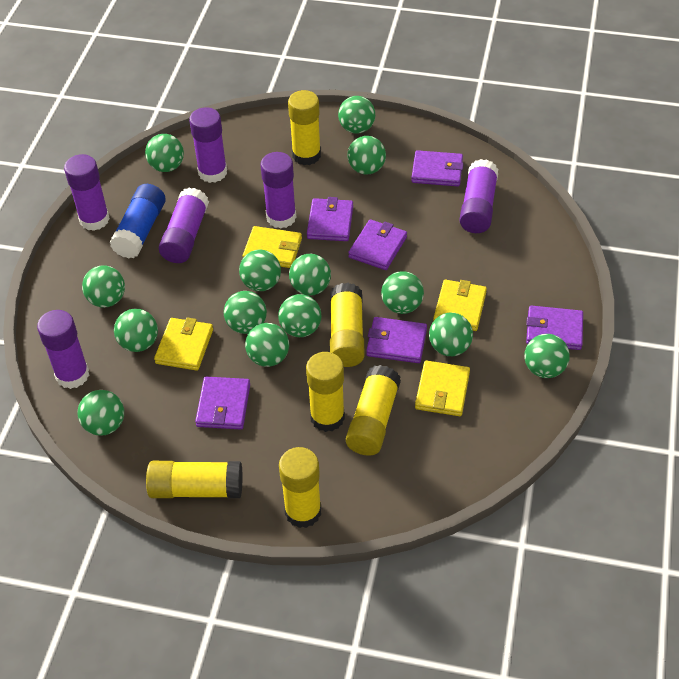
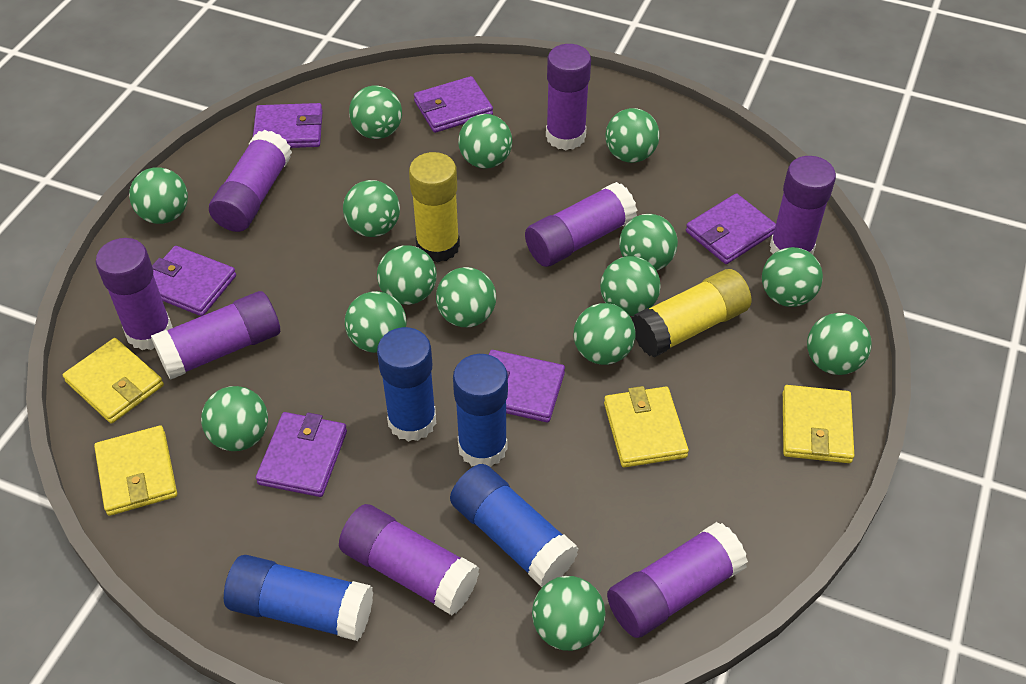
blue glue stick: [110,184,166,258] = 1 -> [224,555,373,641] [377,327,436,442] [450,464,579,587] [453,354,508,467] = 4
green ball: [78,390,124,436] [82,266,125,307] [114,309,158,352] [145,134,184,172] [224,291,267,334] [239,250,281,291] [245,323,289,367] [278,294,321,337] [289,254,331,296] [338,96,375,133] [348,136,386,175] [381,271,424,314] [429,313,473,356] [524,334,570,378] = 14 -> [129,167,188,224] [201,386,268,451] [343,180,400,237] [345,291,406,353] [349,85,402,139] [377,245,437,305] [436,267,496,327] [458,114,512,169] [532,576,605,651] [574,303,635,365] [600,256,661,316] [605,108,660,163] [619,214,678,271] [762,247,823,307] [807,313,872,375] = 15
purple glue stick: [37,310,89,389] [64,154,110,231] [159,188,209,263] [189,107,227,183] [260,152,296,229] [459,159,498,233] = 6 -> [96,238,173,350] [151,291,280,380] [209,130,292,232] [339,504,479,615] [525,182,637,267] [546,44,591,150] [607,522,748,638] [770,156,836,255] = 8
yellow glue stick: [146,461,243,498] [279,447,321,528] [288,90,321,165] [306,352,345,432] [330,283,365,367] [346,365,401,456] = 6 -> [409,152,460,262] [632,269,751,357] = 2

